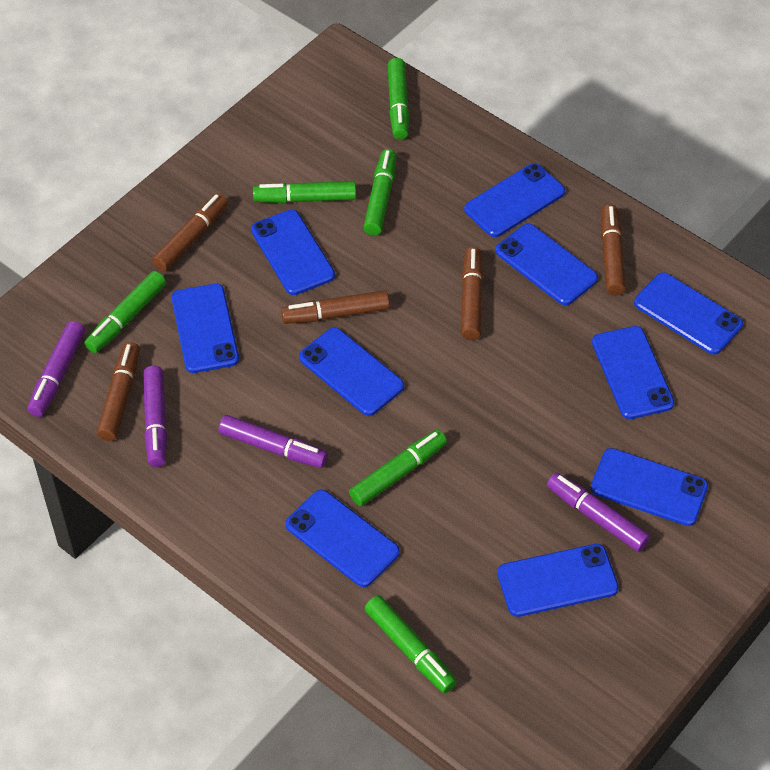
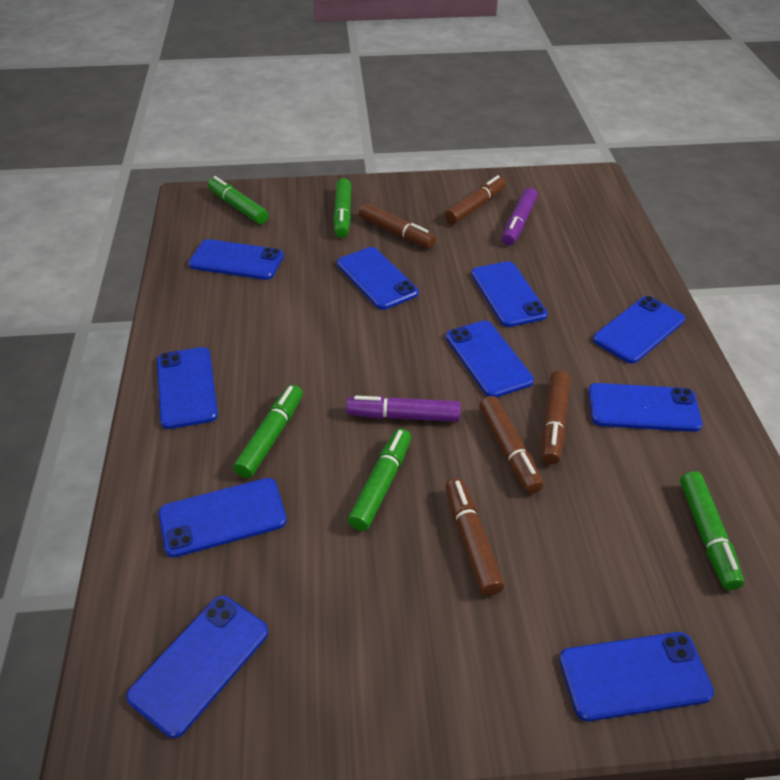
green marker: [85,271,166,353] [253,181,356,203] [349,430,447,506] [363,149,396,235] [364,595,457,693] [388,58,409,140] = 6 -> [208,176,269,224] [233,385,303,478] [333,178,351,238] [348,428,411,531] [680,471,744,590] = 5
purple marker: [27,321,85,417] [143,366,167,467] [219,415,328,468] [547,473,650,552] = 4 -> [346,396,461,422] [502,188,538,245] = 2

